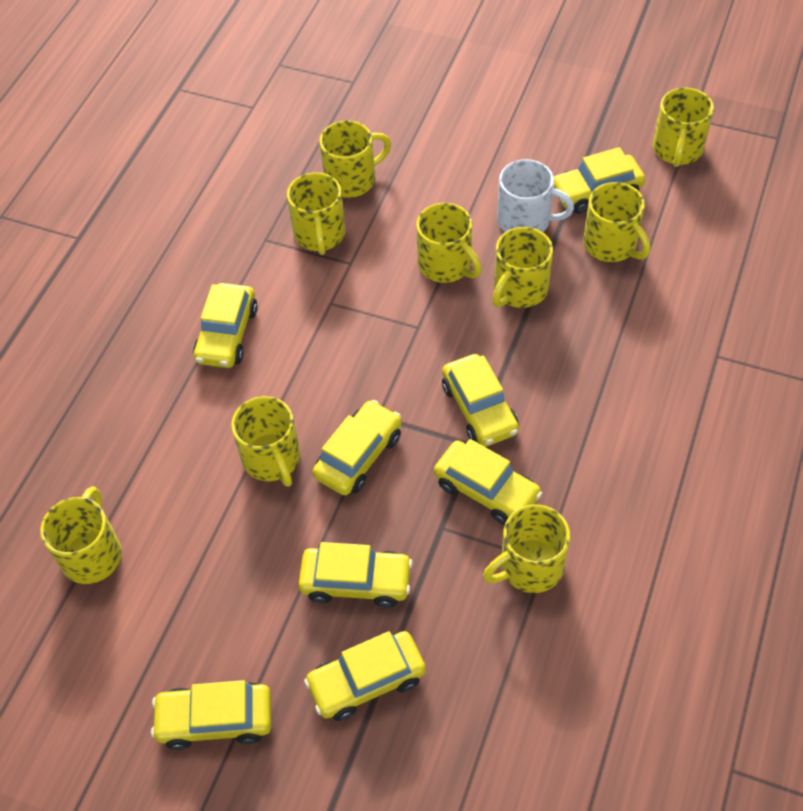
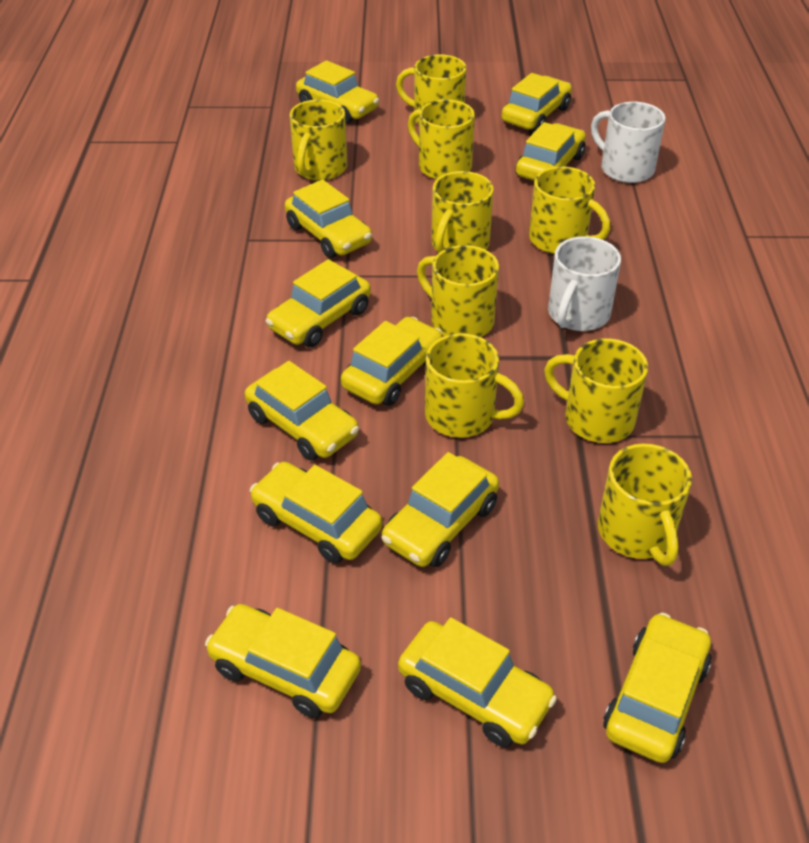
white mug: [497,159,574,232] = 1 -> [548,236,621,331] [591,102,665,183] = 2
yellow car: [151,680,271,750] [193,283,258,368] [298,542,413,608] [304,631,426,721] [312,400,402,495] [434,439,543,525] [442,354,519,447] [553,147,645,214] = 8 -> [205,604,361,718] [245,361,359,461] [250,462,382,564] [266,259,371,347] [285,179,372,258] [296,60,379,124] [341,317,443,406] [381,452,499,567] [398,617,557,747] [502,73,572,132] [515,122,586,181] [603,613,712,763] = 12

